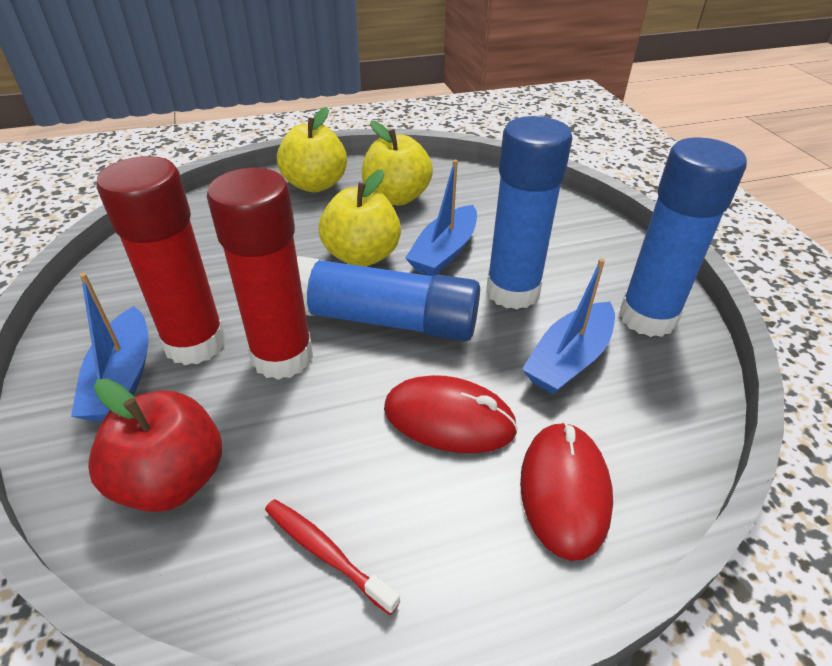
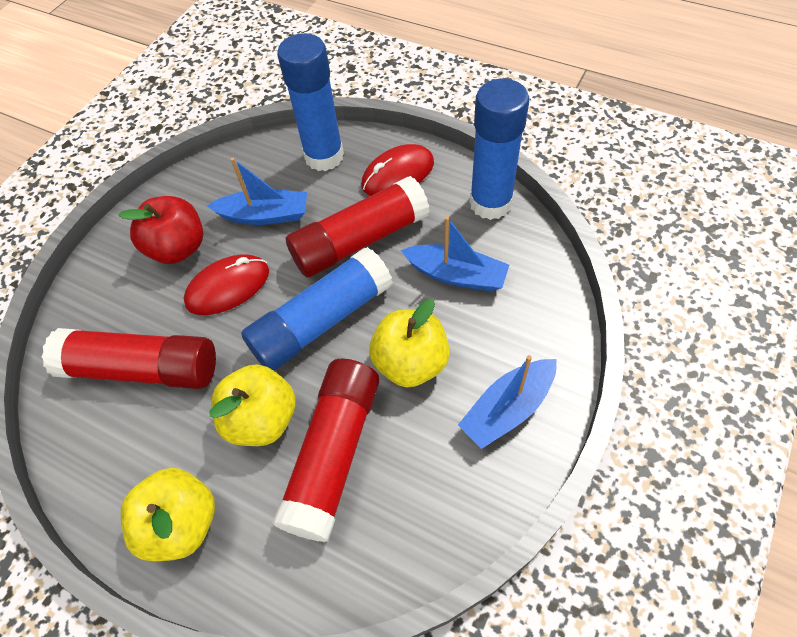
red glue stick: [96,156,226,365] [207,168,313,380] = 2 -> [42,328,216,389] [272,359,379,542] [286,176,430,277] = 3
red toothbrush: [265,499,400,615] = 1 -> none = 0

